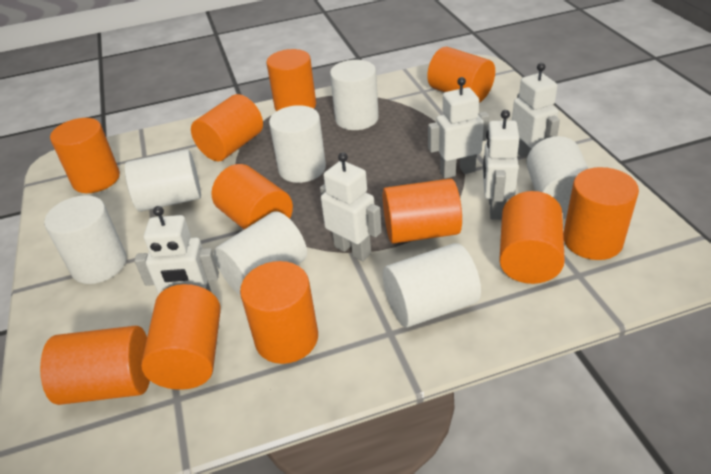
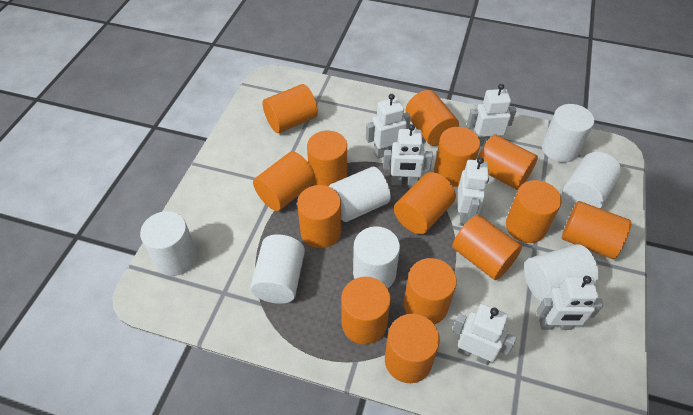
orange cylinder: [40,326,150,405] [50,118,120,193] [141,284,221,390] [191,94,263,161] [212,164,293,229] [240,261,318,364] [267,49,316,111] [383,178,462,244] [427,47,495,102] [499,191,565,284] [563,167,639,260] = 11 -> [253,152,315,211] [263,84,318,133] [297,185,341,248] [307,131,347,187] [341,277,391,345] [385,314,440,383] [394,172,456,234] [404,258,457,324] [406,90,459,146] [434,127,480,187] [452,215,522,280] [477,135,538,190] [506,180,561,243] [562,201,631,259] = 14
white robot: [134,206,219,294] [320,152,382,261] [428,77,489,179] [483,110,519,220] [512,63,560,157] = 5 -> [366,94,411,159] [383,124,433,186] [452,304,516,365] [458,157,489,224] [467,84,516,146] [536,276,604,330] = 6

